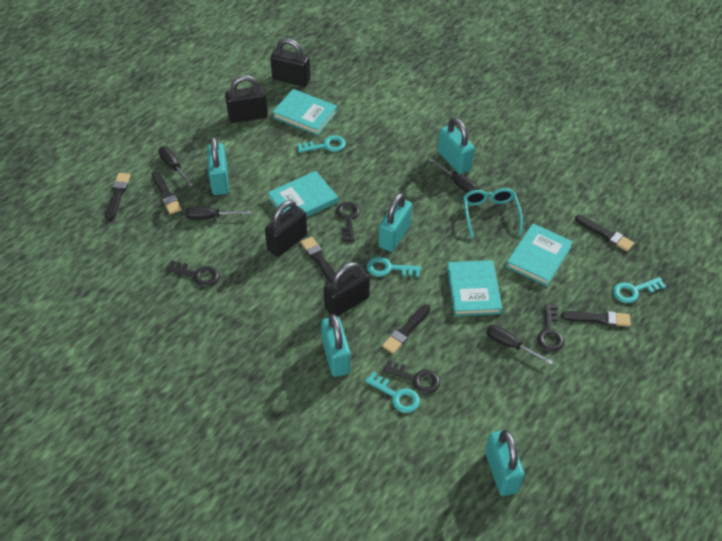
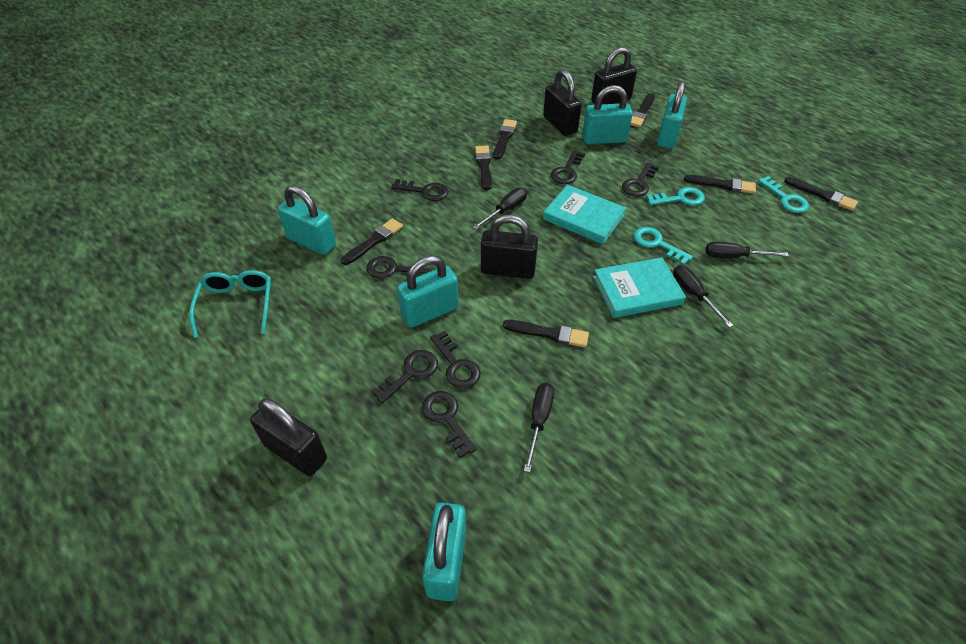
black brush: [105,173,131,221] [152,171,182,215] [301,236,335,282] [382,305,431,354] [561,311,631,327] [575,215,634,252] = 6 -> [341,218,403,265] [475,145,492,190] [494,119,517,160] [503,320,589,347] [631,93,655,127] [684,175,756,194] [784,177,858,211] = 7
black key: [166,260,219,287] [336,202,360,242] [382,360,440,394] [537,304,564,352] = 4 -> [367,256,432,279] [371,350,438,403] [391,179,448,201] [422,391,477,458] [430,331,481,388] [551,150,585,184] [622,162,659,197] = 7
turquoise book: [268,171,338,217] [272,89,337,135] [447,260,502,316] [506,224,573,286] = 4 -> [543,185,626,244] [593,257,686,318] = 2
turquoise key: [297,135,346,153] [365,372,420,413] [367,256,421,277] [613,277,666,303] = 4 -> [634,227,693,265] [646,187,705,206] [758,176,809,213] = 3

